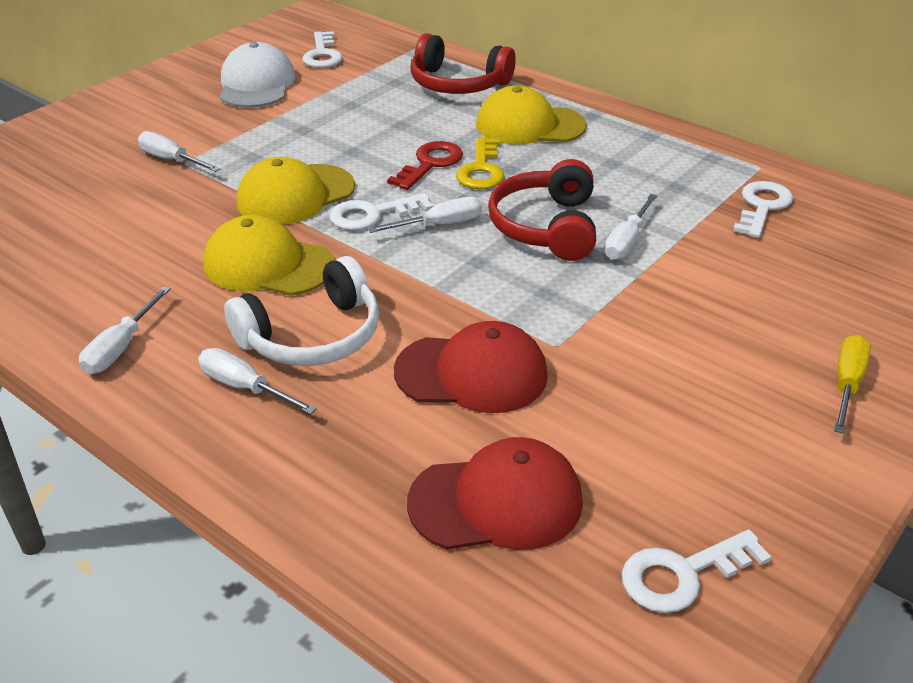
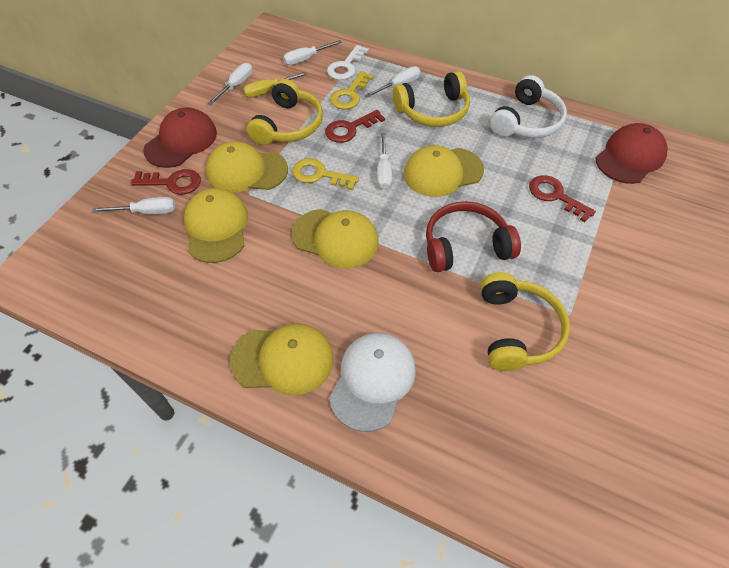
red headphones: [410,33,516,94] [488,159,596,261] = 2 -> [426,201,521,272] = 1
red key: [387,141,463,190] = 1 -> [131,169,201,195] [325,110,385,143] [529,175,596,222] = 3
white key: [302,31,343,68] [329,193,433,230] [622,529,772,613] [733,181,793,238] = 4 -> [327,45,369,80] = 1
yellow cap: [203,215,335,296] [237,157,355,225] [476,86,587,144] = 3 -> [184,188,248,263] [206,141,288,192] [230,323,334,395] [292,209,379,268] [404,145,484,197] = 5
yellow headphones: none = 0 -> [247,79,323,145] [393,71,470,127] [481,272,570,371] = 3
yellow key: [456,137,504,189] = 1 -> [292,158,359,190] [330,71,374,109] = 2

